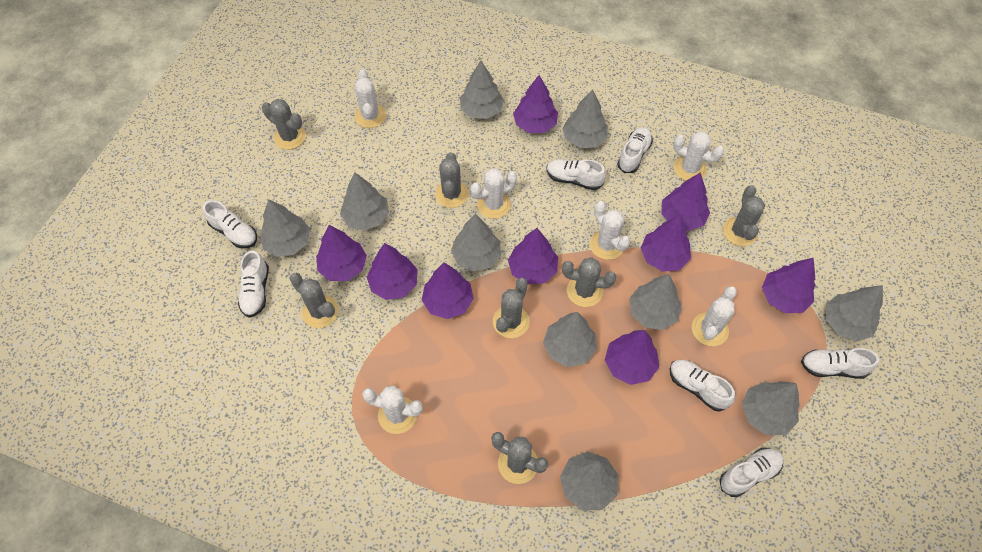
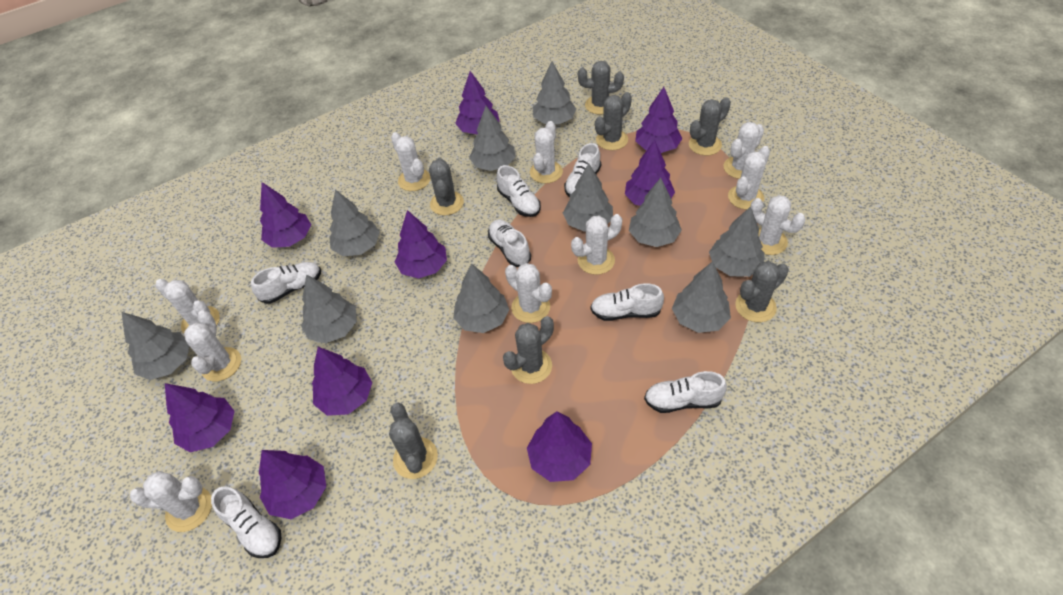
white cactus: [355,69,386,128] [362,386,423,434] [471,168,517,219] [590,201,630,260] [673,131,724,181] [692,286,737,346] = 6 -> [130,471,212,532] [155,279,220,333] [184,310,241,381] [391,132,431,191] [505,263,552,323] [530,121,563,183] [571,214,622,275] [724,122,764,179] [728,146,770,210] [751,195,806,255] = 10

